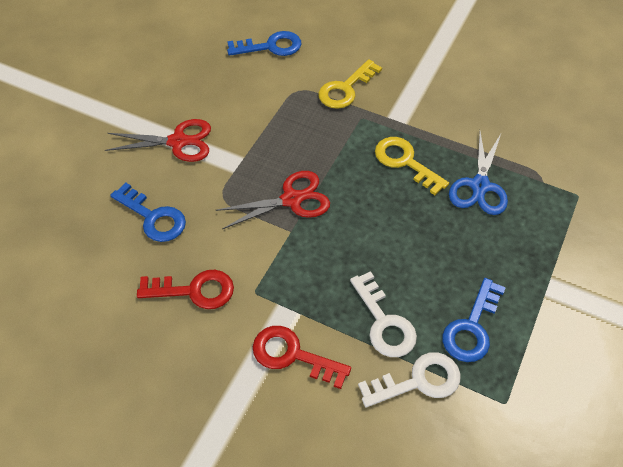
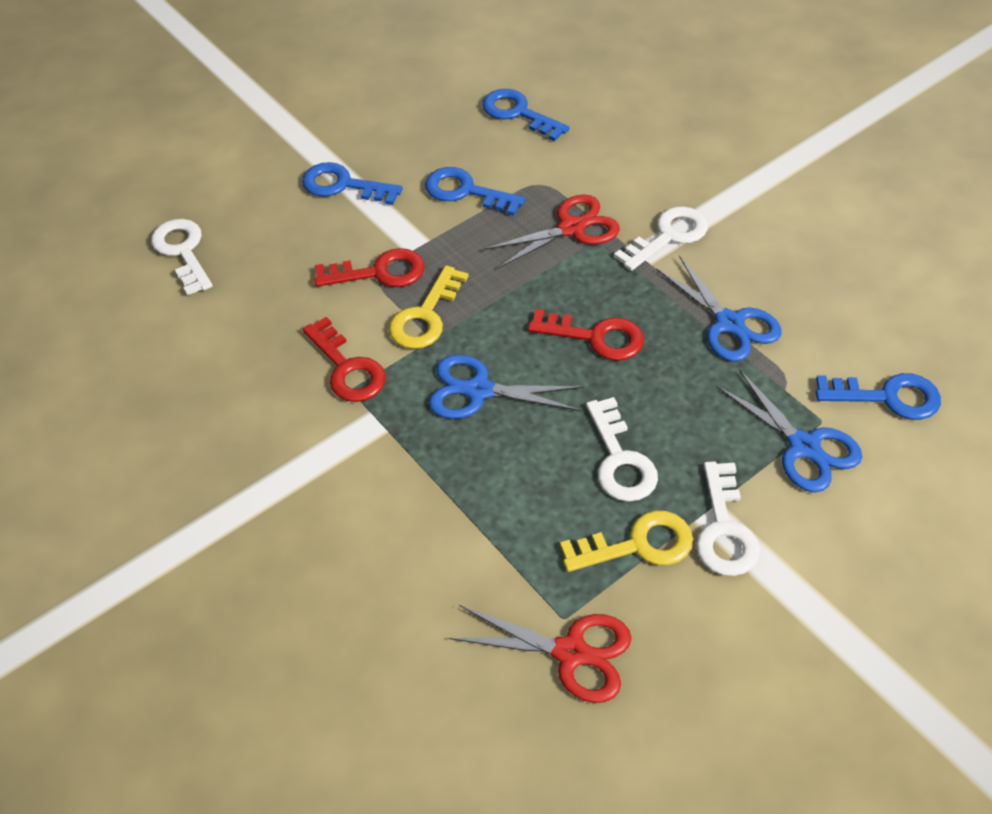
blue key: [110,183,186,242] [227,31,301,56] [442,278,506,362] = 3 -> [302,162,403,205] [425,167,525,216] [482,89,570,141] [815,373,941,420] = 4
blue scissors: [449,132,508,215] = 1 -> [429,355,584,419] [656,255,782,362] [716,369,862,492] = 3
red key: [137,270,234,309] [253,326,351,389] = 2 -> [303,317,386,402] [314,248,424,287] [528,309,644,361] = 3
white key: [350,271,417,357] [358,352,461,407] = 2 -> [151,219,213,296] [586,397,658,502] [614,206,708,271] [696,461,760,576] = 4

